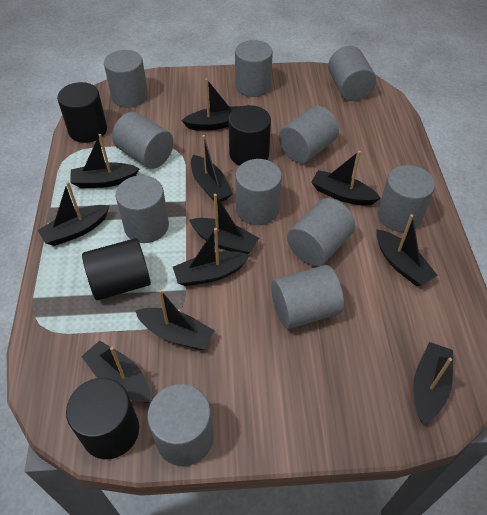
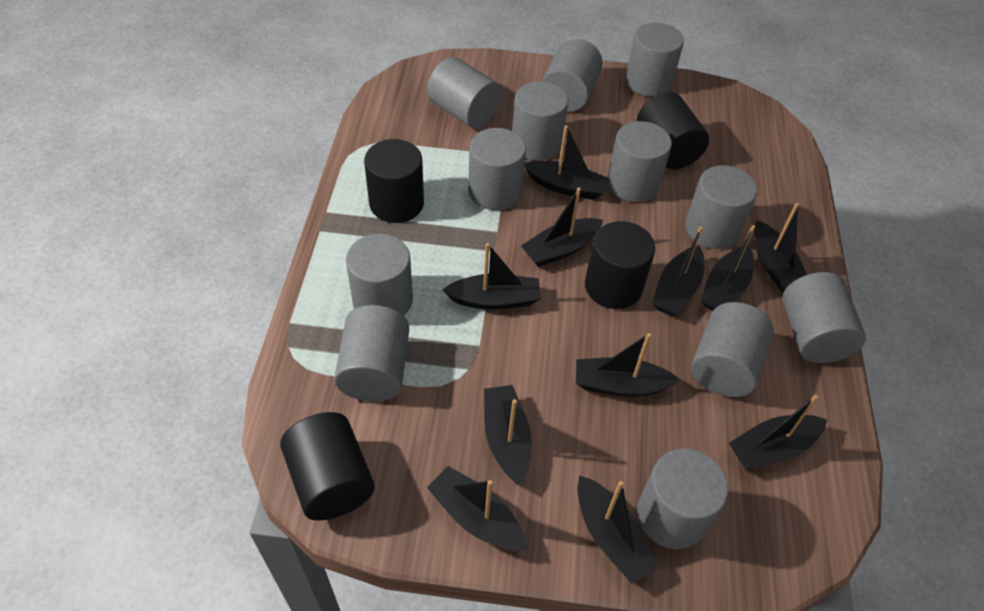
grey cylinder: [104,50,148,108] [112,112,174,169] [116,175,169,243] [147,384,213,466] [235,40,273,97] [235,159,282,225] [271,265,344,329] [279,106,339,163] [287,198,355,266] [328,46,376,101] [378,165,435,232] = 11 -> [334,305,409,402] [346,234,413,316] [427,57,502,128] [469,128,526,210] [512,81,568,161] [542,39,603,112] [608,121,672,202] [626,23,684,97] [637,448,728,549] [685,165,758,249] [691,302,774,397] [782,272,866,363] = 12

